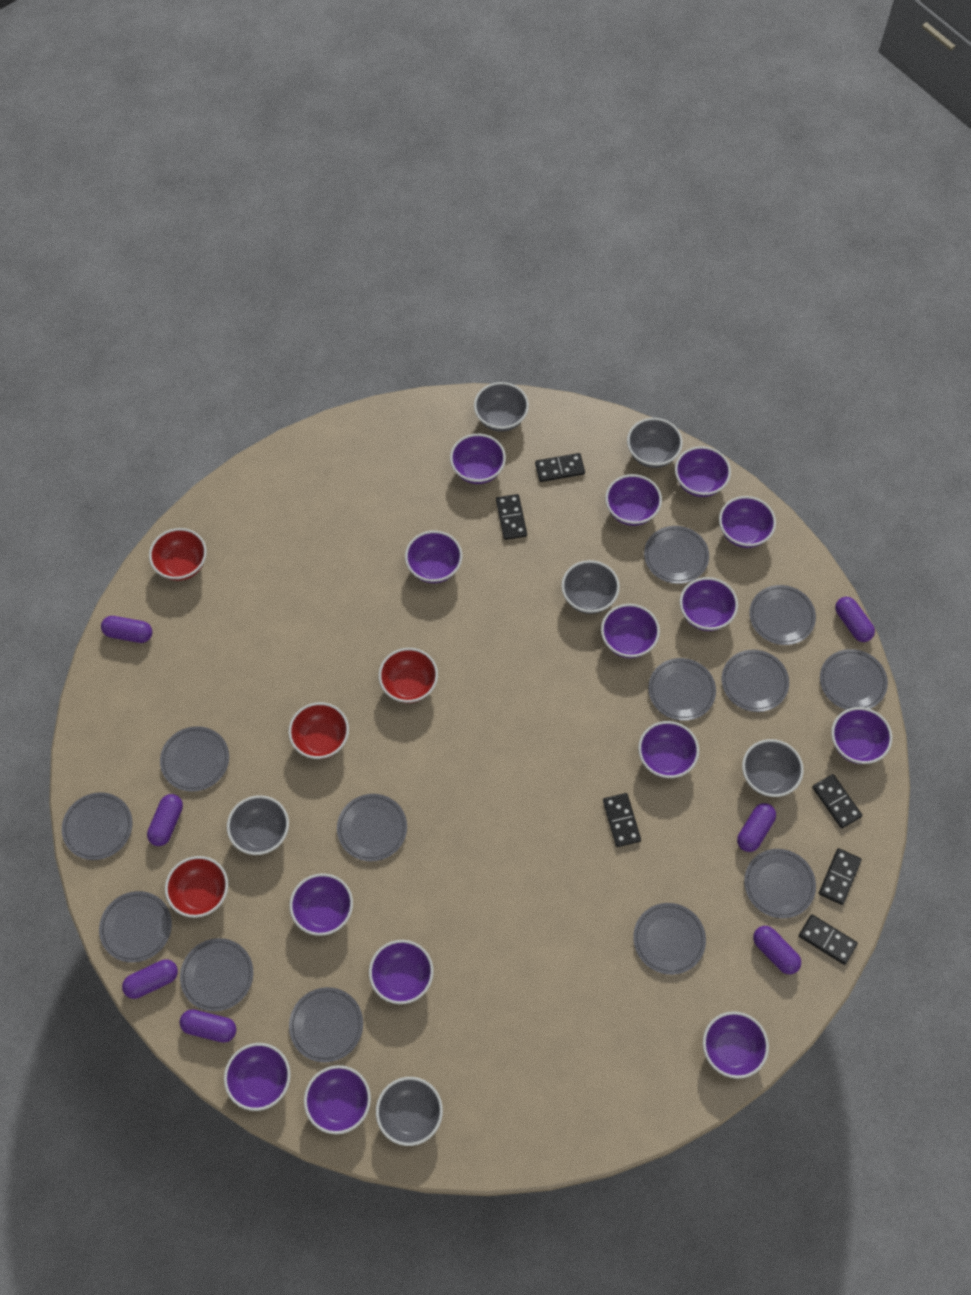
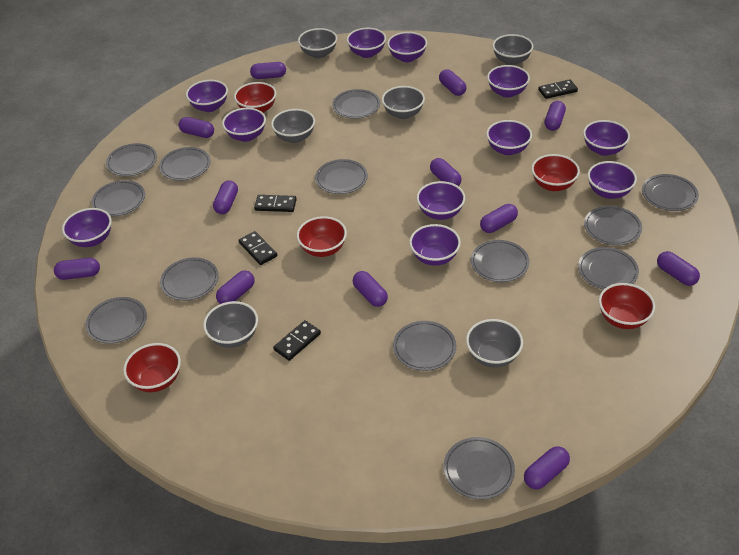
black domino: [496,494,527,540] [535,453,585,482] [603,793,641,847] [799,914,858,965] [812,774,862,829] [819,848,862,905] = 6 -> [238,231,277,265] [254,195,297,212] [273,320,321,361] [538,79,578,99] = 4
purple bowl: [224,1043,291,1111] [290,873,353,936] [304,1065,371,1134] [369,940,434,1004] [405,531,462,583] [450,434,506,484] [601,604,660,658] [605,474,662,526] [638,721,699,778] [675,446,731,497] [680,577,738,631] [703,1011,769,1079] [719,496,776,548] [831,707,892,764] = 14 -> [62,208,112,247] [186,80,228,112] [222,108,266,142] [347,28,386,58] [387,32,427,62] [409,224,461,266] [416,181,465,220] [486,120,532,155] [487,65,530,98] [583,120,630,156] [588,161,637,199] = 11
purple capsule: [101,616,152,643] [122,959,178,999] [147,794,183,846] [180,1009,236,1043] [737,803,776,852] [753,926,801,974] [835,597,875,642] = 7 -> [54,258,100,280] [179,117,214,138] [213,180,238,214] [216,270,255,304] [250,62,286,79] [353,271,388,307] [430,158,462,186] [439,69,466,96] [480,204,518,233] [524,446,570,489] [544,101,566,131] [657,251,700,286] = 12
red bowl: [149,528,207,581] [165,856,228,918] [288,702,349,759] [379,648,438,703] = 4 -> [123,343,181,392] [234,82,276,113] [297,216,347,257] [531,154,580,191] [599,283,655,329] = 5

